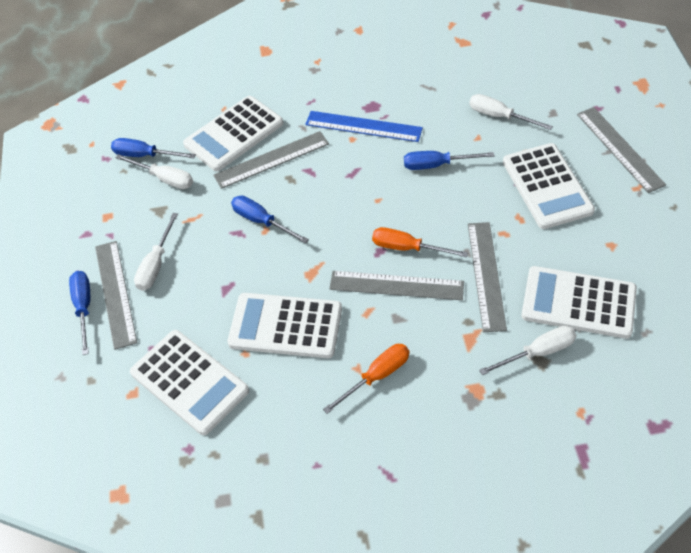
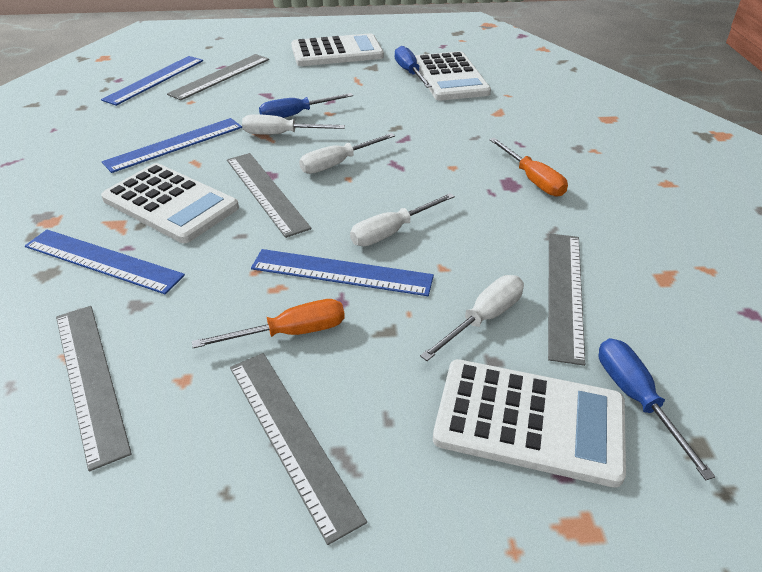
blue ruler: [305,111,423,142] = 1 -> [25,230,185,294] [101,56,203,106] [102,118,242,173] [251,249,434,296] = 4
blue screwdriver: [69,271,90,355] [111,138,196,158] [231,196,309,243] [404,151,495,170] = 4 -> [259,93,353,118] [395,46,432,88] [599,338,716,480] = 3
white calculator: [130,330,249,435] [183,96,283,171] [227,293,342,358] [503,143,595,229] [521,266,637,339] = 5 -> [101,163,239,243] [291,33,384,66] [415,51,491,101] [433,359,626,488] = 4

